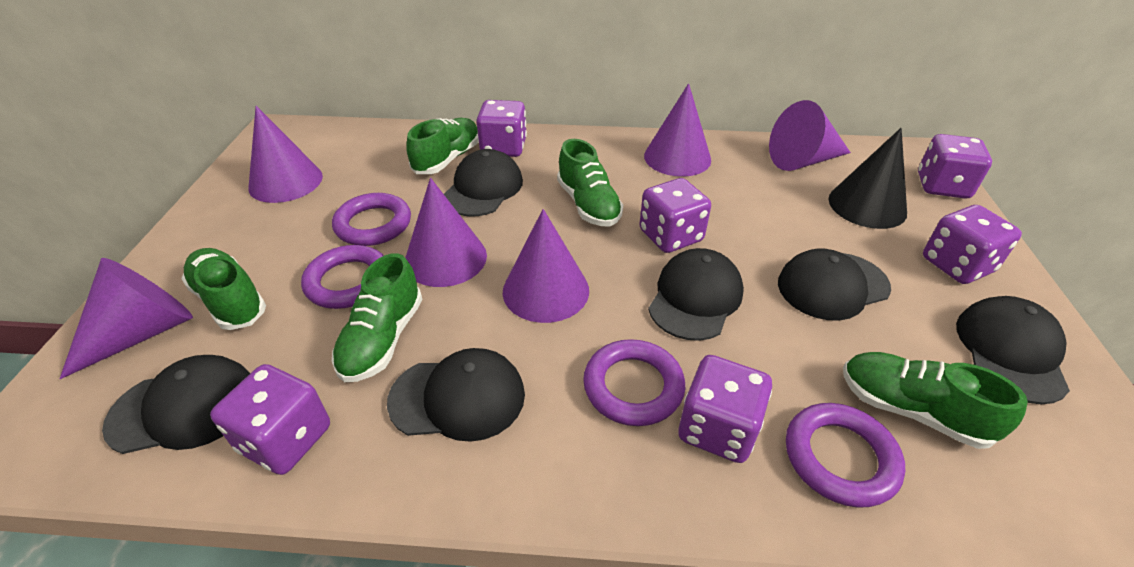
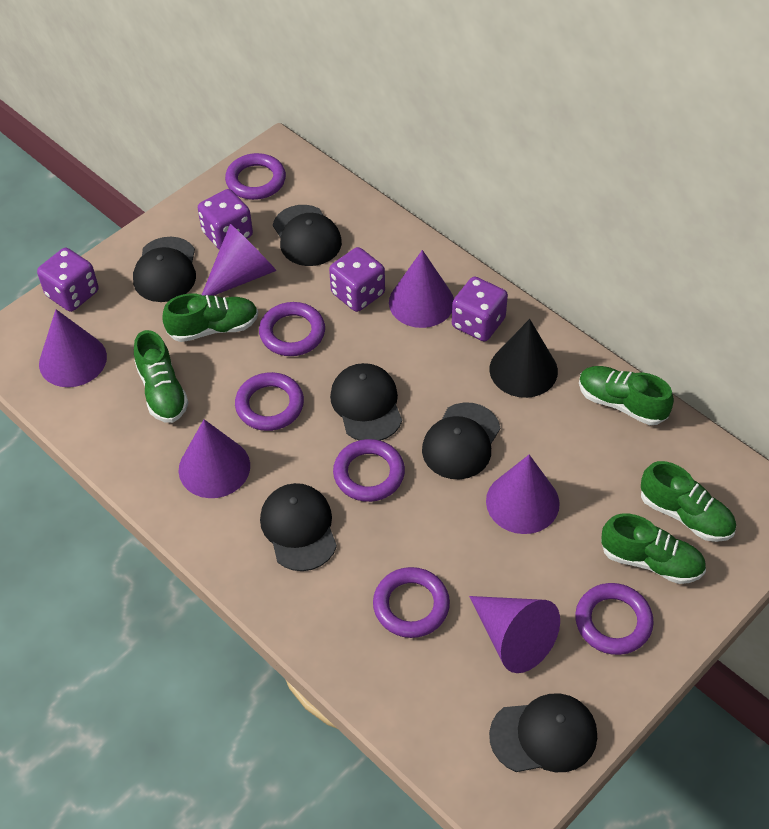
purple dice: [210,364,330,475] [476,100,527,157] [639,178,711,253] [678,355,772,463] [918,134,992,199] [923,205,1022,284] = 6 -> [37,248,99,312] [198,189,253,250] [329,247,385,312] [452,277,508,341] = 4
purple ring: [301,245,384,309] [332,193,411,246] [583,339,685,426] [786,403,905,508] = 4 -> [225,153,286,200] [235,372,304,431] [259,302,325,356] [333,439,405,502] [373,567,450,638] [575,583,654,655] = 6

